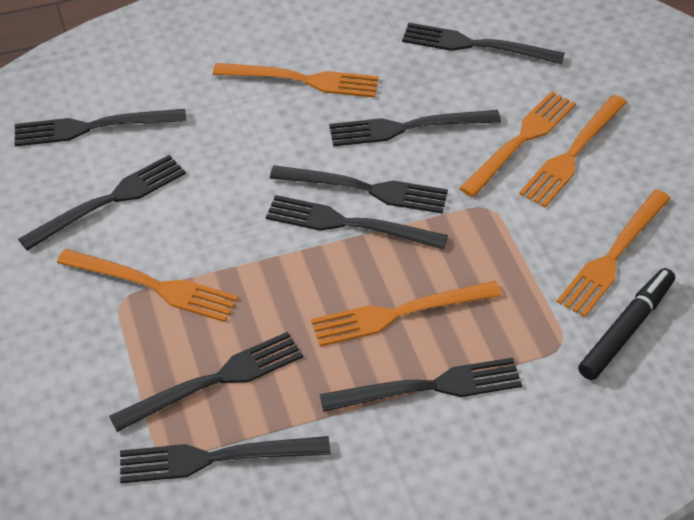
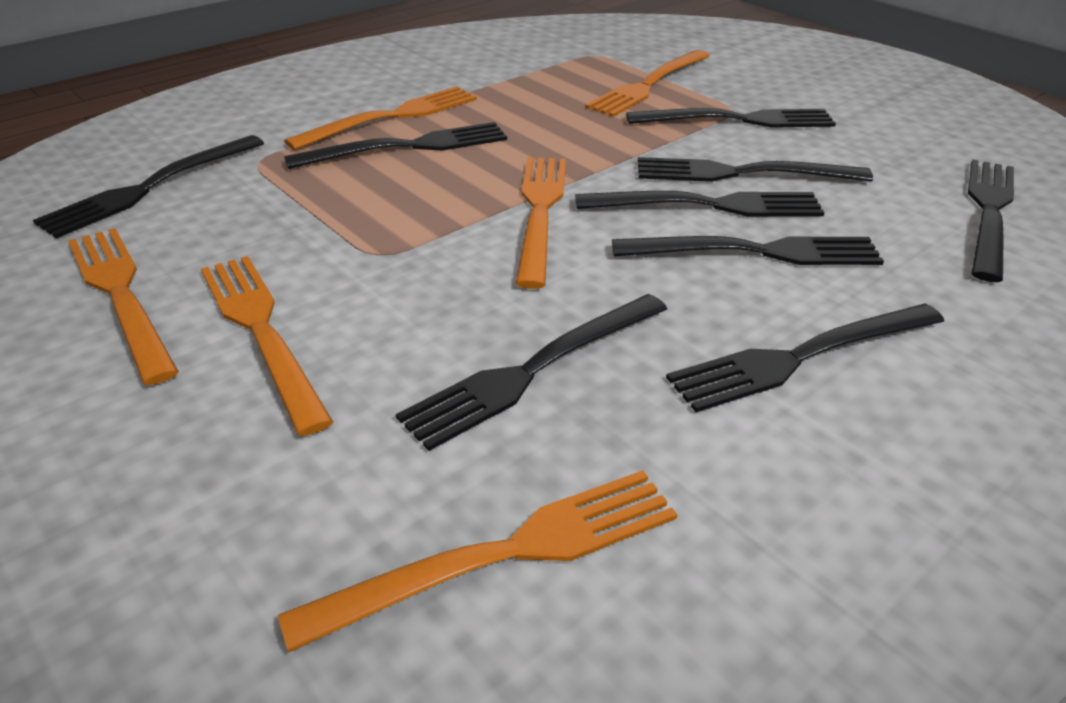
black marker: [578,268,675,380] = 1 -> none = 0

